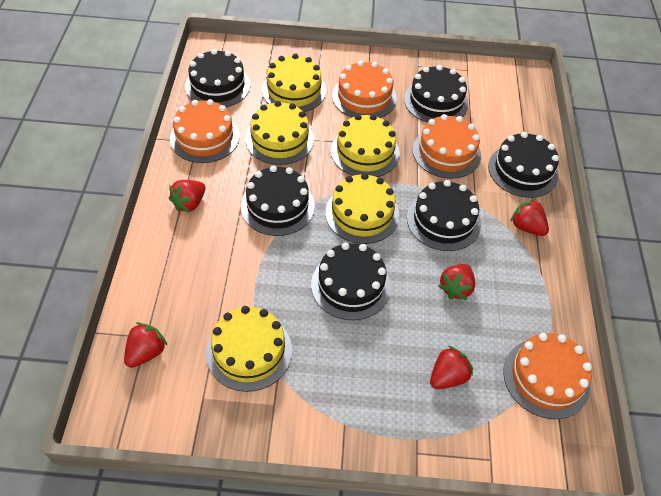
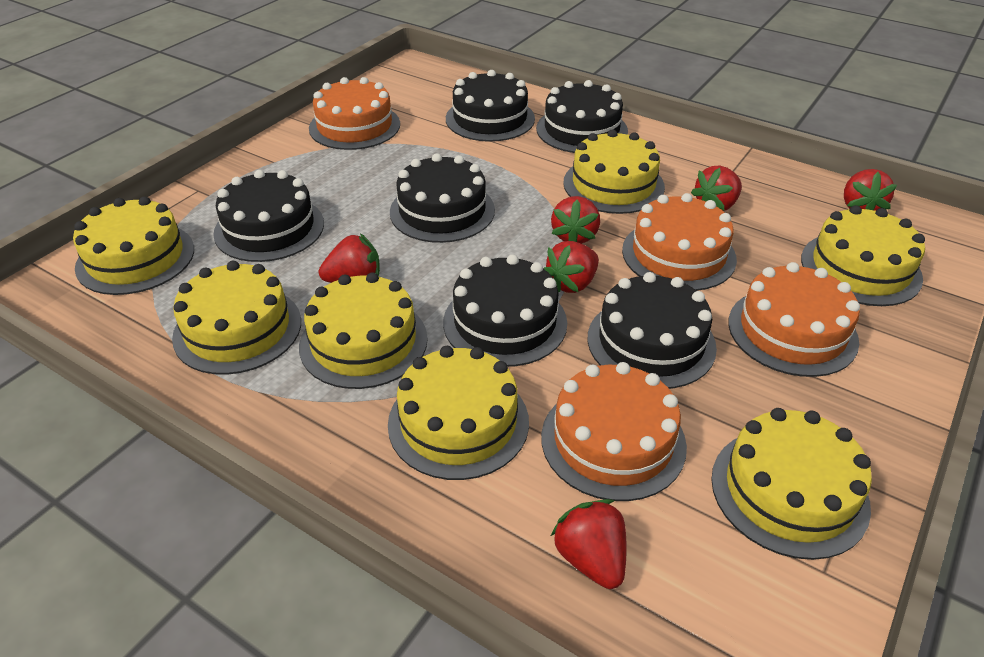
red strawberry: [124,322,168,368] [169,180,205,213] [430,346,473,389] [438,264,475,300] [510,199,549,236] = 5 -> [319,233,380,283] [544,241,599,293] [551,196,600,244] [551,499,627,589] [691,165,742,211] [844,169,897,211] = 6
yellow cake: [206,306,292,392] [245,101,314,165] [262,53,326,112] [325,173,399,244] [331,114,400,177] = 5 -> [73,196,194,295] [172,261,301,375] [299,272,428,389] [388,346,529,480] [563,129,665,214] [711,408,872,560] [801,205,925,306] = 7

